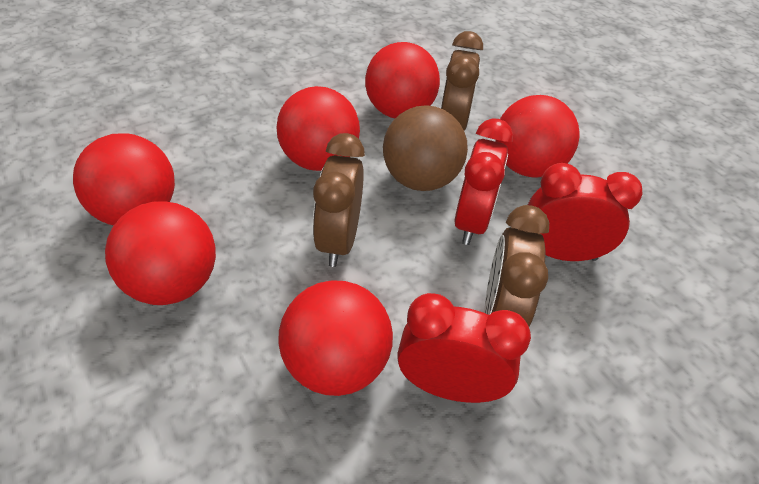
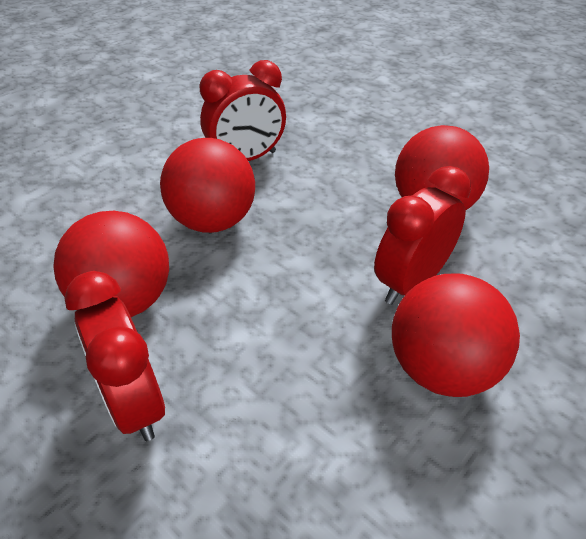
brown ball: [383,105,468,191] = 1 -> none = 0
brown clock: [313,133,365,267] [441,31,483,131] [484,205,549,327] = 3 -> none = 0
red ball: [73,133,175,225] [105,201,216,305] [277,86,360,171] [278,280,393,396] [365,42,440,118] [495,95,579,177] = 6 -> [53,211,169,317] [160,138,255,233] [392,274,520,397] [395,125,489,210] = 4

